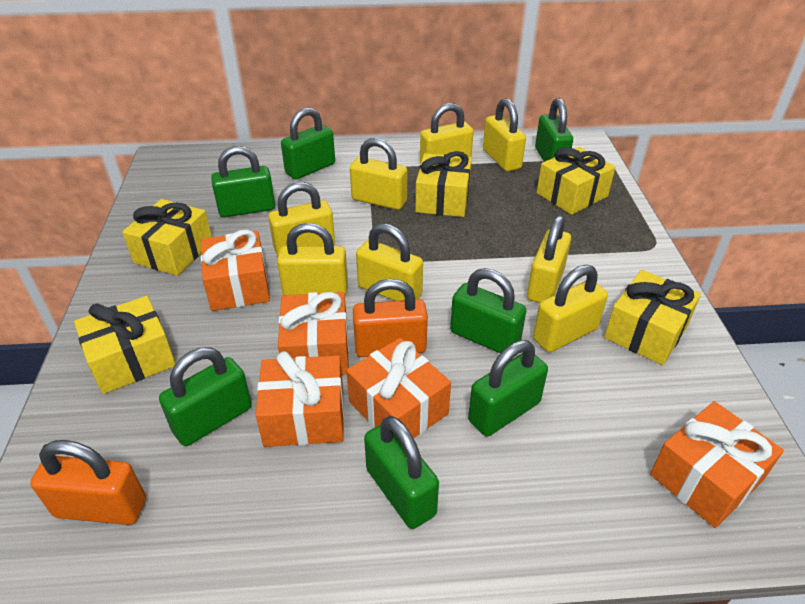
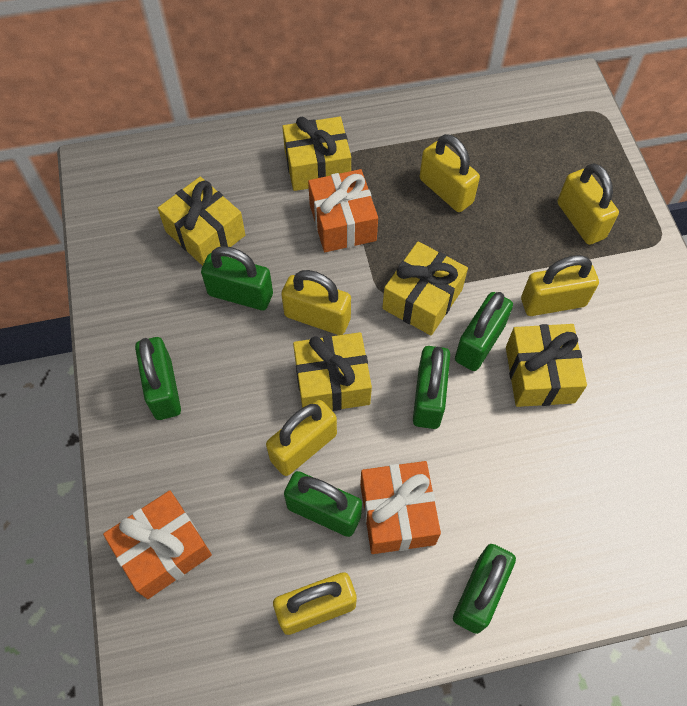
green padlock: [159,347,252,446] [211,146,275,217] [281,107,335,180] [364,416,439,529] [450,268,527,354] [468,340,548,436] [535,98,573,162] = 7 -> [135,337,181,420] [201,246,273,310] [284,471,362,537] [413,346,450,429] [453,544,516,634] [455,292,513,371] = 6
orange gift: [201,229,270,311] [256,351,344,447] [278,292,349,375] [346,338,451,438] [650,401,784,528] = 5 -> [103,490,212,599] [308,169,378,252] [360,461,441,554] = 3
orange padlock: [30,440,146,525] [353,279,428,357] = 2 -> none = 0
yellow padlock: [268,182,335,256] [277,223,348,295] [350,138,407,210] [356,223,423,301] [420,103,474,163] [483,98,526,172] [527,215,571,303] [533,265,608,352] = 8 -> [266,400,337,476] [273,572,357,635] [281,270,351,335] [419,134,480,212] [521,255,599,316] [557,163,619,245] = 6

